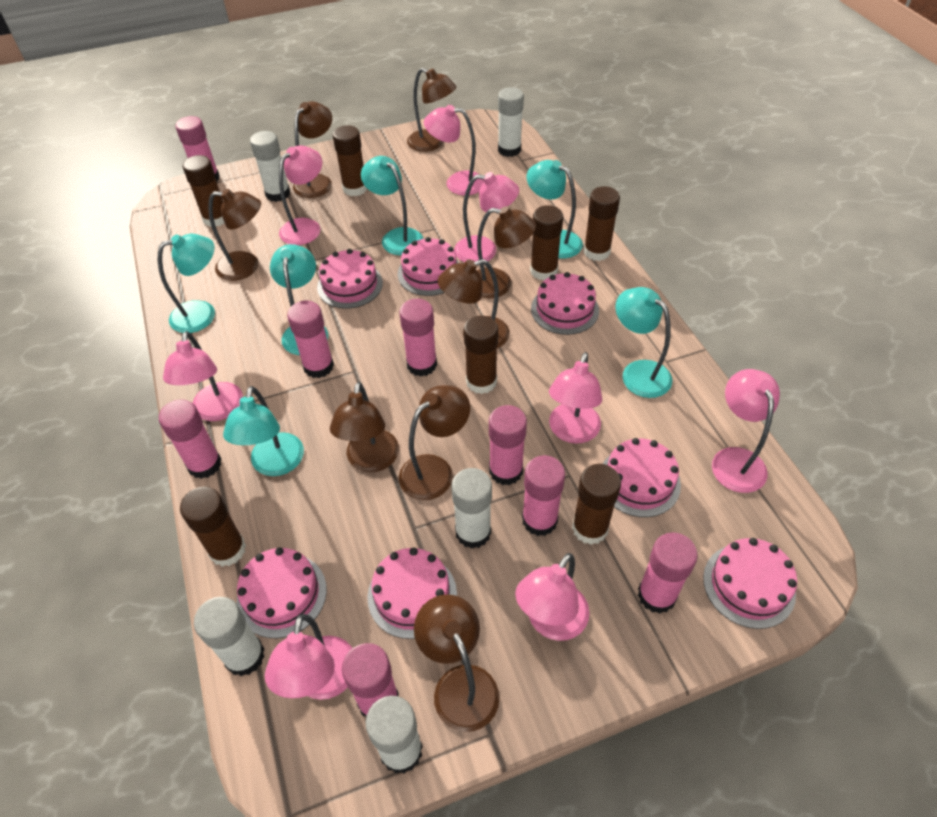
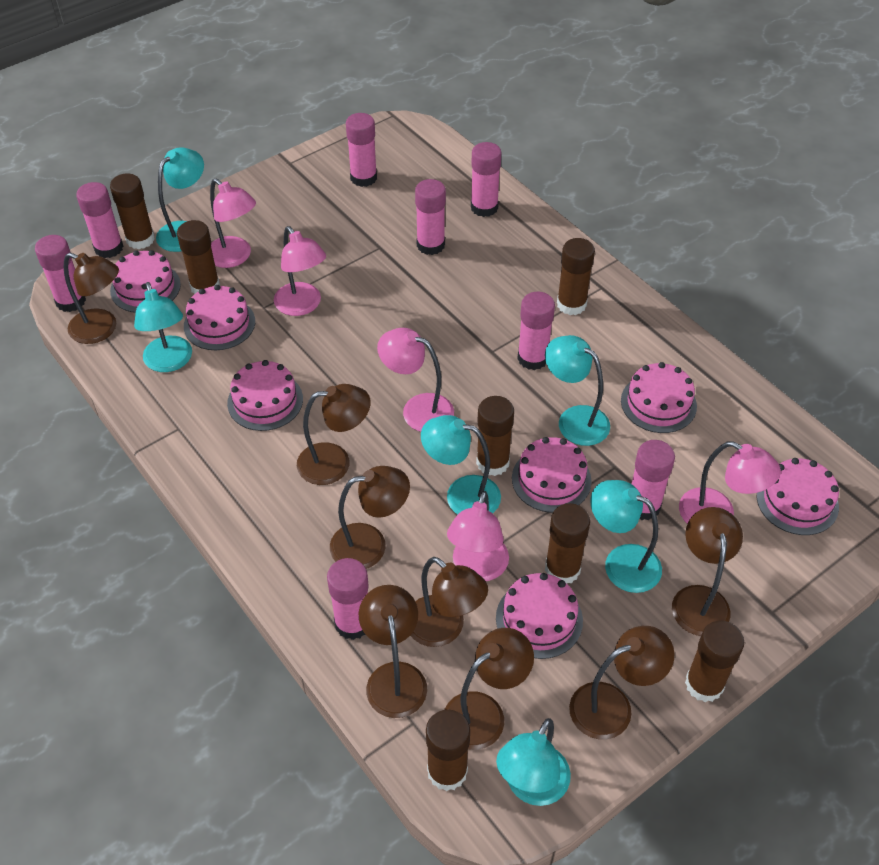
pink lamp: [163,331,243,421] [265,614,352,700] [279,146,322,245] [424,105,484,195] [454,172,519,262] [515,553,590,641] [549,352,602,444] [712,369,780,493] = 8 -> [210,178,256,268] [274,226,326,316] [377,328,454,432] [447,491,509,581] [679,441,781,524] = 5
white glue stick: [194,597,265,676] [250,131,290,202] [365,696,423,774] [451,468,492,549] [498,87,524,157] = 5 -> none = 0

